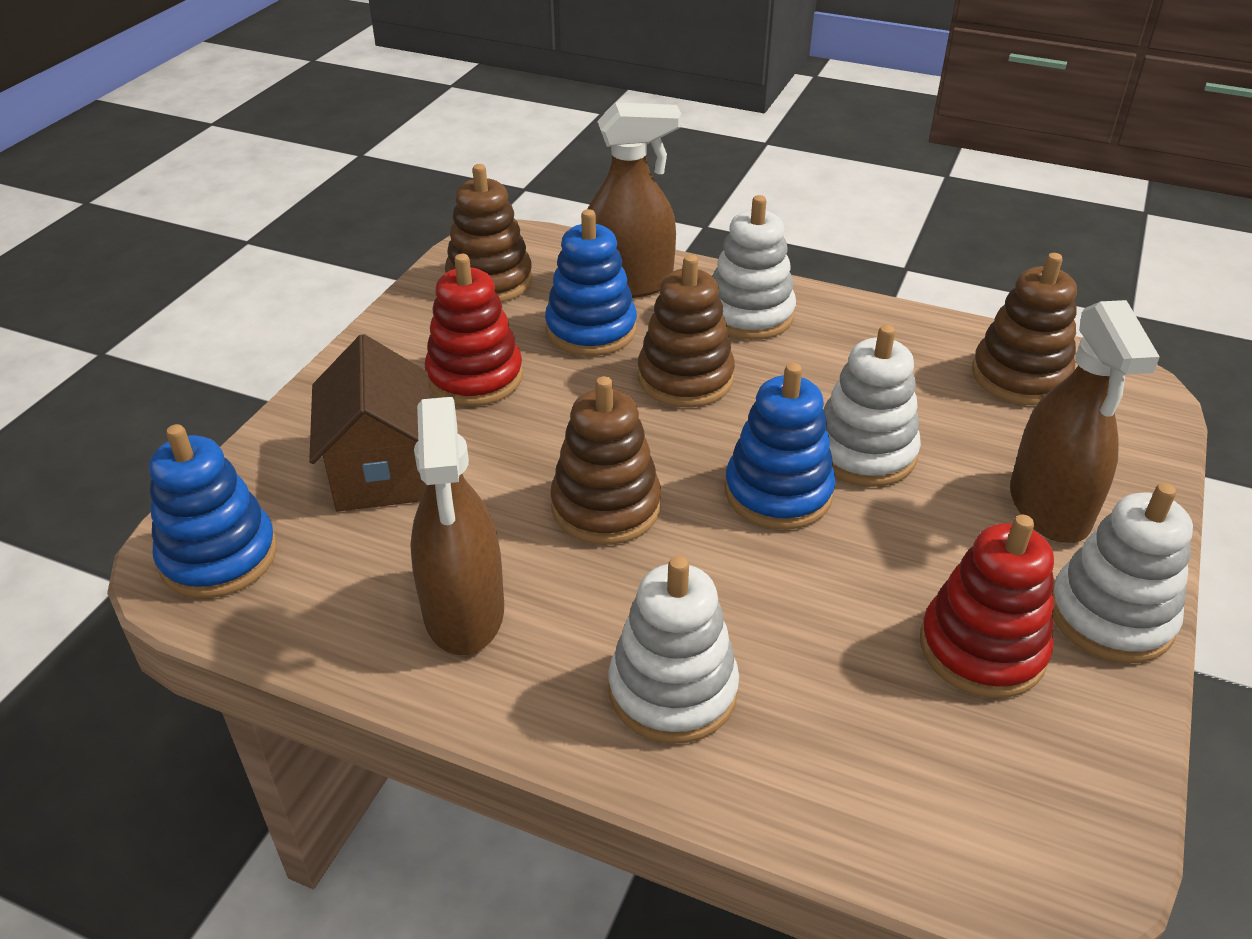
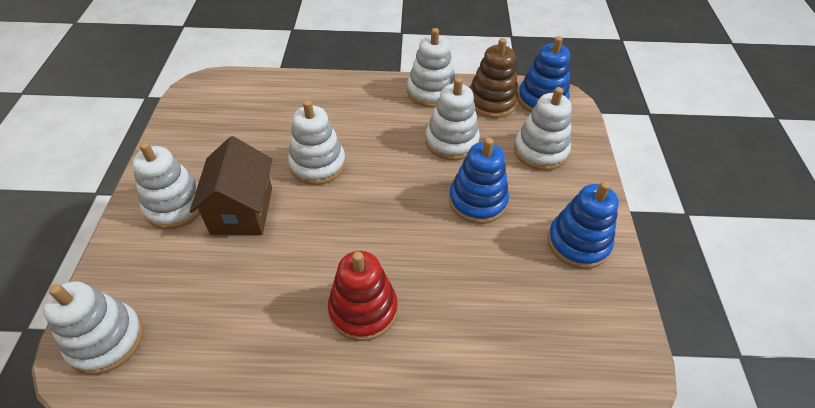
brown spray bottle: [410,397,504,655] [588,102,681,298] [1010,300,1160,543] = 3 -> none = 0
brown stacking toy: [445,164,532,302] [550,376,661,545] [638,255,735,408] [972,253,1077,405] = 4 -> [469,38,519,118] = 1
red stacking toy: [425,254,523,406] [920,515,1054,698] = 2 -> [328,251,398,341] = 1
white stacking toy: [608,556,739,744] [712,195,796,340] [823,325,921,487] [1052,483,1193,663] = 4 -> [42,281,143,375] [132,142,200,229] [288,100,346,185] [407,28,455,108] [425,77,480,160] [514,87,572,171] = 6

